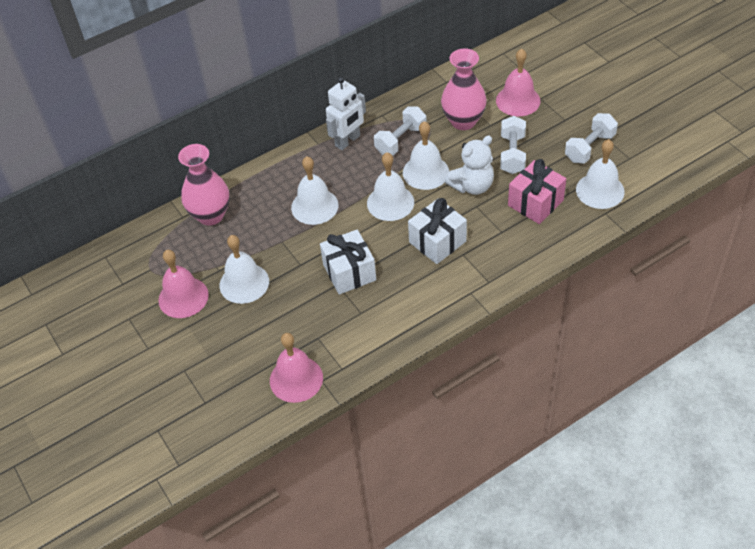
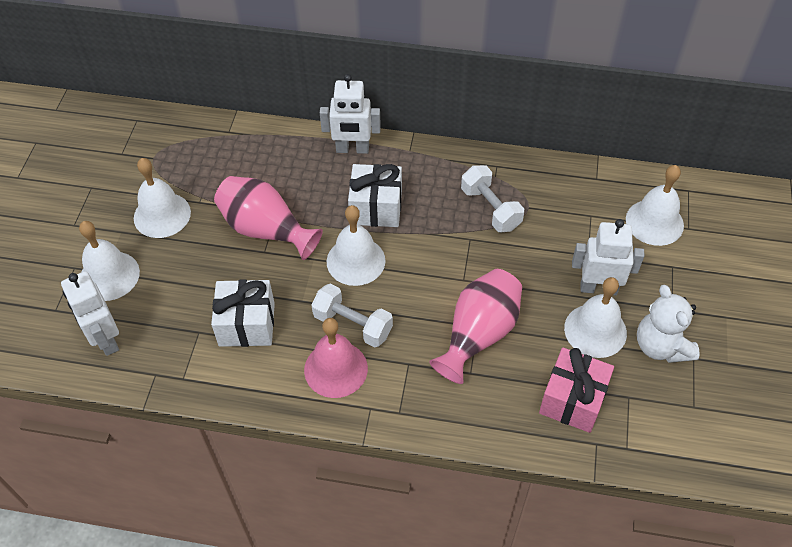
pink bell: [158,250,209,318] [270,333,323,403] [496,49,540,116] = 3 -> [304,318,368,398] = 1
white dumbbell: [374,107,427,156] [500,116,526,174] [565,113,618,164] = 3 -> [311,284,393,347] [461,165,524,232] = 2
white robot: [326,77,366,150] = 1 -> [61,271,119,356] [320,74,381,154] [572,219,645,295] = 3

